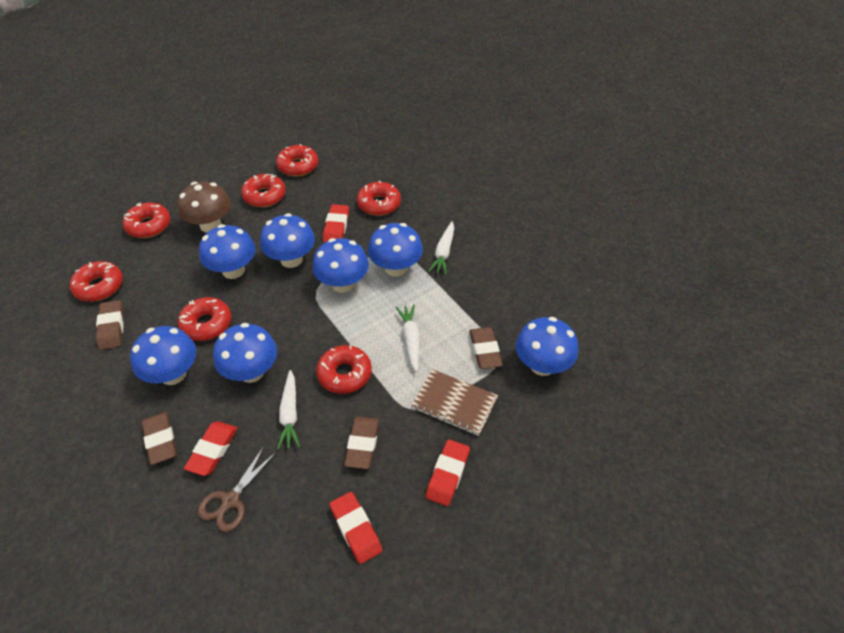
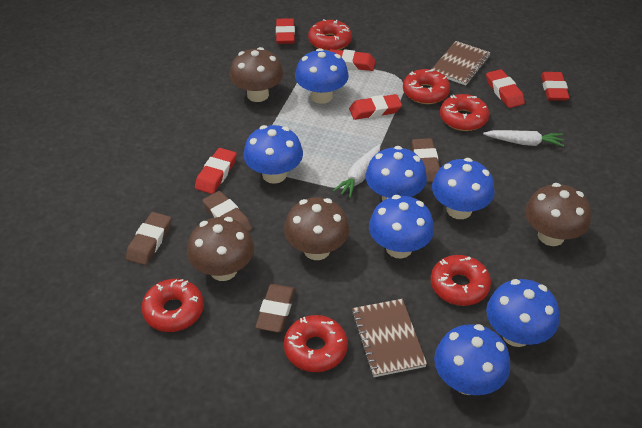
brown mushroom: [177,182,231,233] = 1 -> [187,217,254,281] [230,47,283,102] [284,197,349,260] [525,183,591,246] = 4
brown notebook: [411,369,498,436] = 1 -> [352,299,427,377] [432,41,491,85] = 2
brown scissors: [198,446,276,532] = 1 -> none = 0
red donut: [70,261,123,302] [122,202,171,238] [177,297,231,341] [241,174,286,207] [276,144,318,176] [316,345,372,394] [357,181,401,216] = 7 -> [142,279,204,332] [284,315,348,372] [308,19,352,51] [403,69,450,104] [431,255,491,306] [440,94,489,131] = 6
red eraser: [184,421,238,476] [323,204,349,243] [329,492,382,564] [426,439,470,506] = 4 -> [195,148,237,194] [276,18,295,44] [330,49,376,71] [349,94,402,120] [486,69,525,108] [541,72,570,101] = 6
white carrot: [277,370,300,450] [396,305,420,372] [429,221,454,275] = 3 -> [333,144,381,198] [483,130,564,147] = 2

